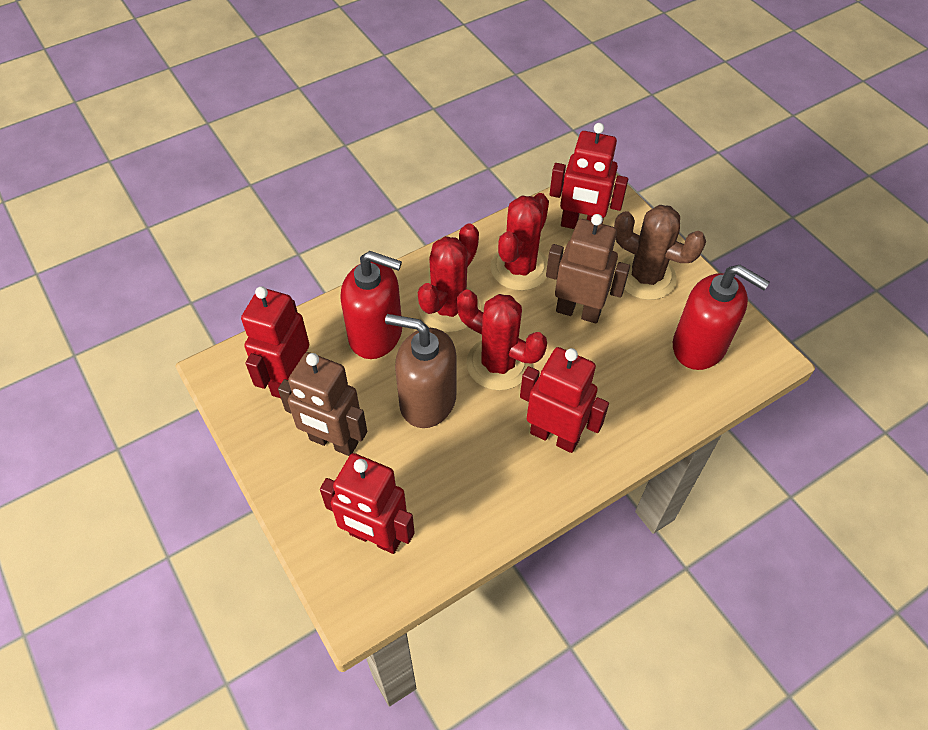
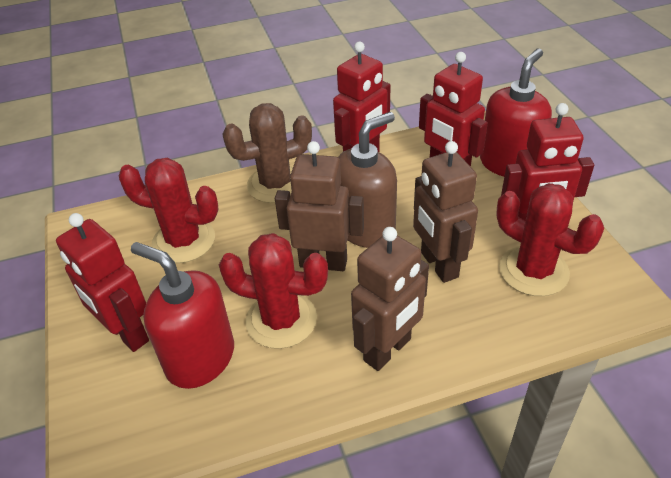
brown robot: [278,352,367,456] [546,214,630,323] = 2 -> [275,141,364,271] [351,227,429,371] [413,141,478,283] = 3

